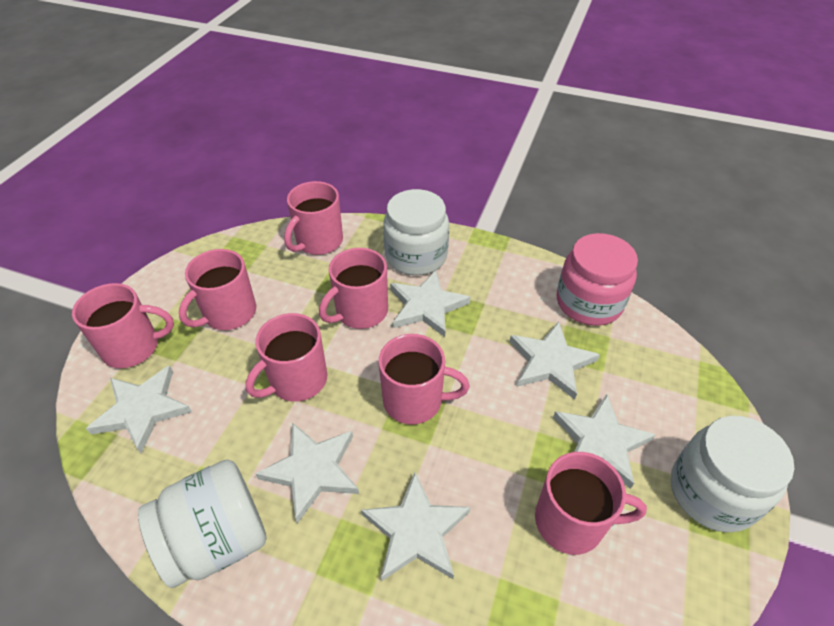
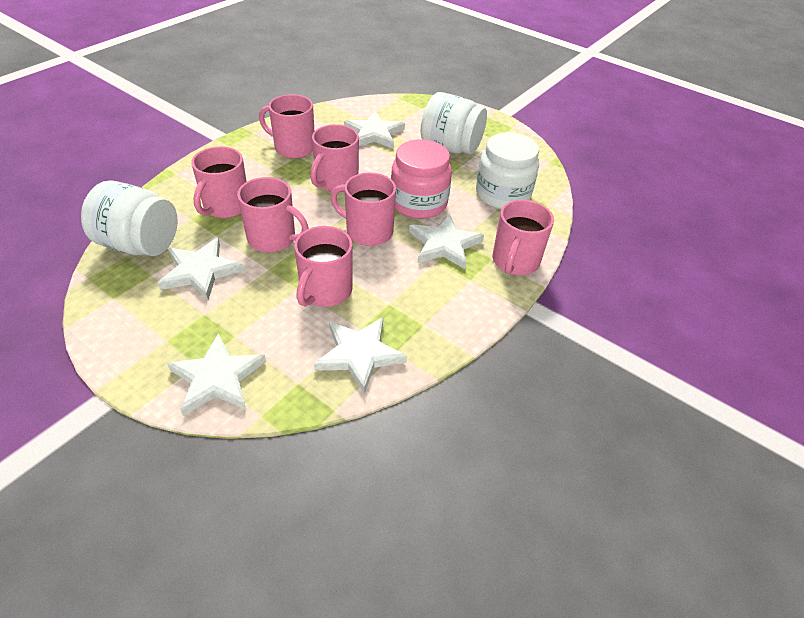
white star: [86,365,192,453] [255,423,359,524] [361,472,471,581] [390,270,470,337] [509,321,600,400] [553,394,656,489] = 6 -> [158,238,244,300] [167,333,266,416] [314,317,407,394] [344,111,405,149] [409,214,484,270] = 5

